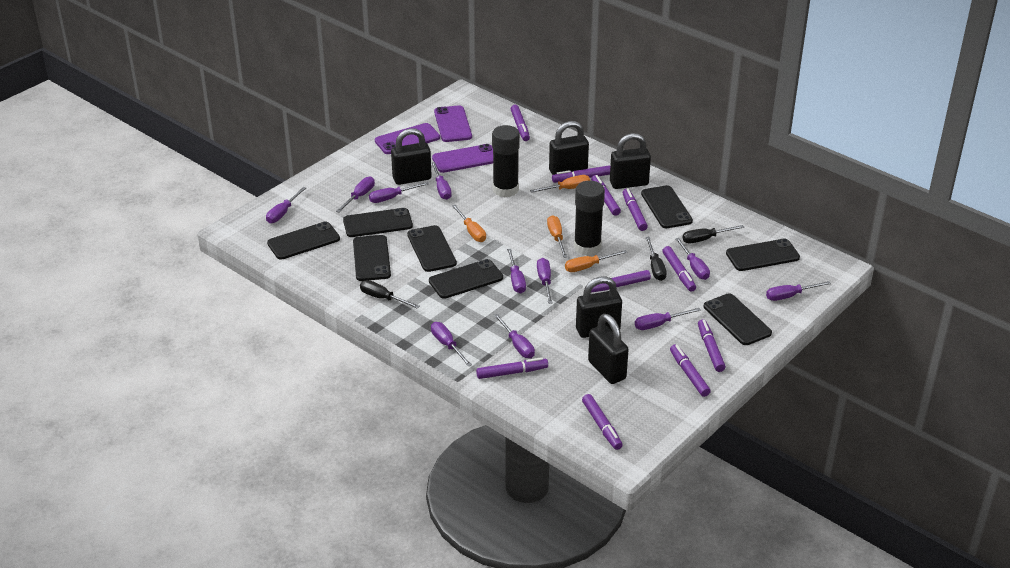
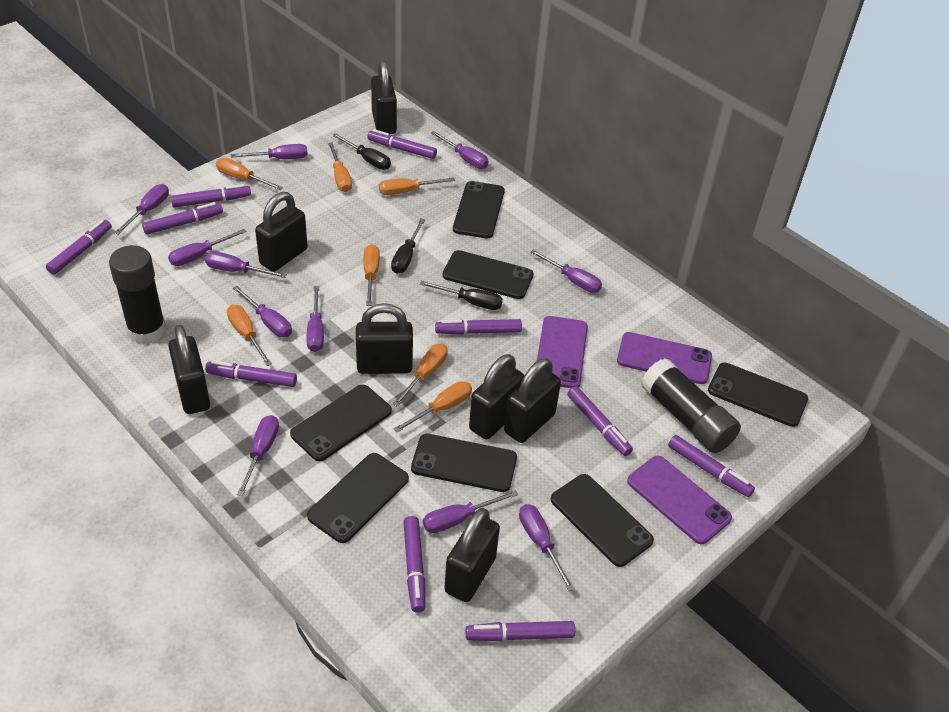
black padlock: [391,128,432,185] [549,121,589,175] [576,277,622,338] [588,314,629,384] [610,133,651,189] = 5 -> [168,325,210,414] [255,192,307,272] [356,303,413,374] [371,60,397,134] [444,508,500,602] [469,354,524,439] [504,358,561,443] = 7
black phone: [267,222,340,260] [343,208,413,237] [353,235,391,281] [407,225,457,272] [429,259,503,299] [641,185,693,228] [704,293,772,345] [726,238,800,271] = 8 -> [290,384,392,461] [307,453,409,543] [411,434,517,492] [443,250,534,299] [453,181,505,239] [551,474,654,567] [708,362,808,427] = 7
orange screwdriver: [452,205,486,242] [530,175,590,193] [547,215,567,258] [565,250,627,272] = 4 -> [216,158,283,190] [227,305,272,366] [328,142,352,192] [363,244,380,306] [379,178,455,195] [393,344,448,407] [394,381,472,432] = 7

